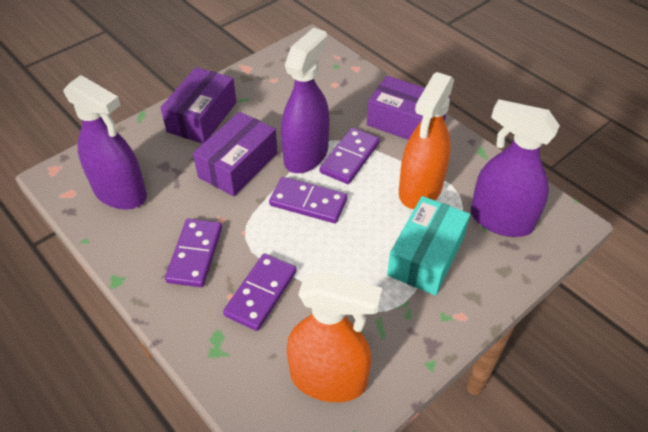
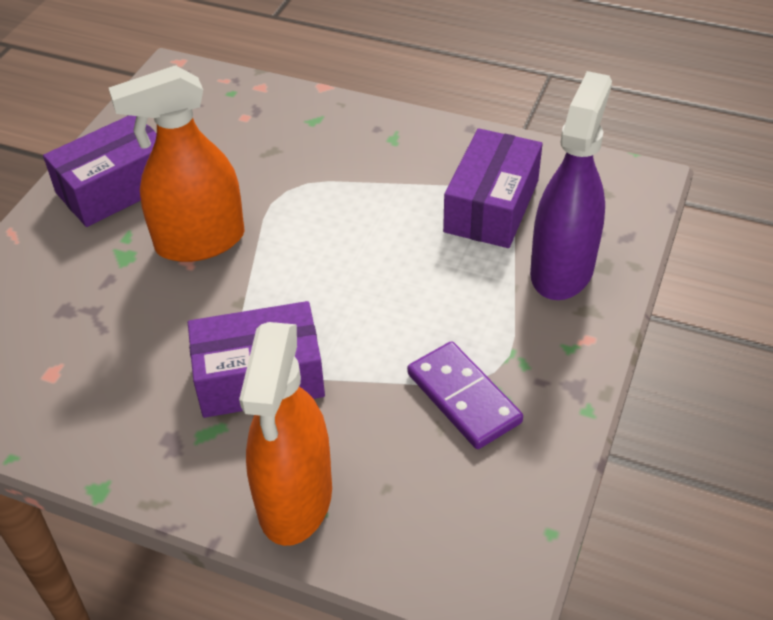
purple domino: [165,219,222,287] [223,253,297,331] [269,177,347,223] [320,127,380,184] = 4 -> [407,341,523,449] = 1
purple spray bottle: [63,75,147,209] [281,28,330,173] [470,99,560,237] = 3 -> [530,71,612,300] = 1
turquoise box: [387,196,470,296] = 1 -> none = 0

